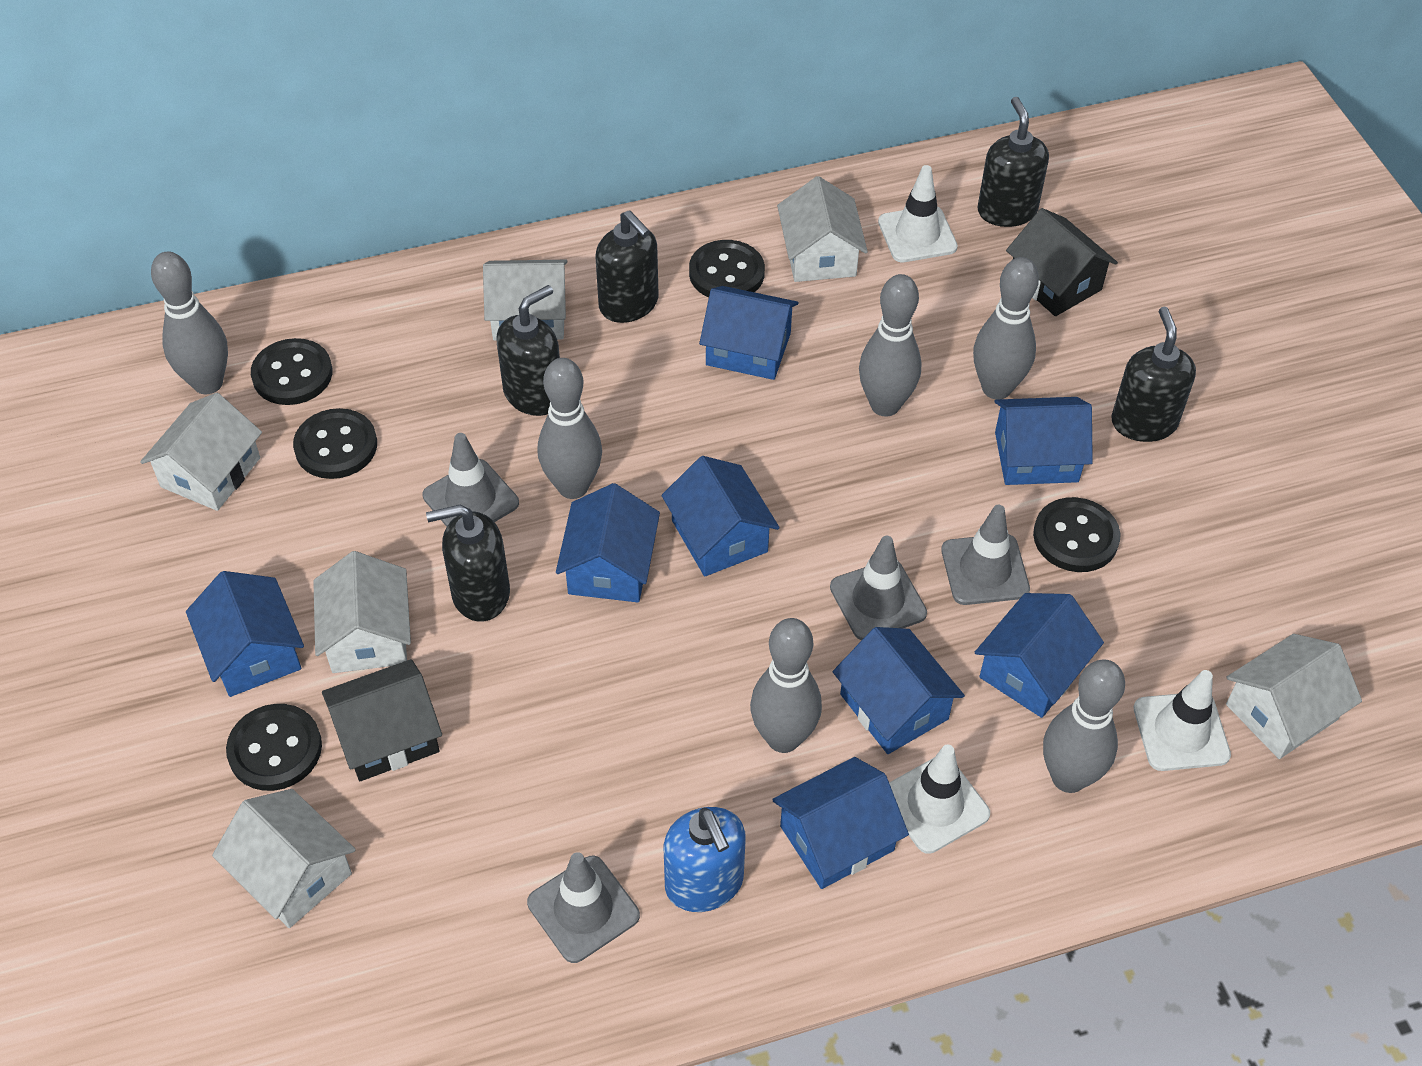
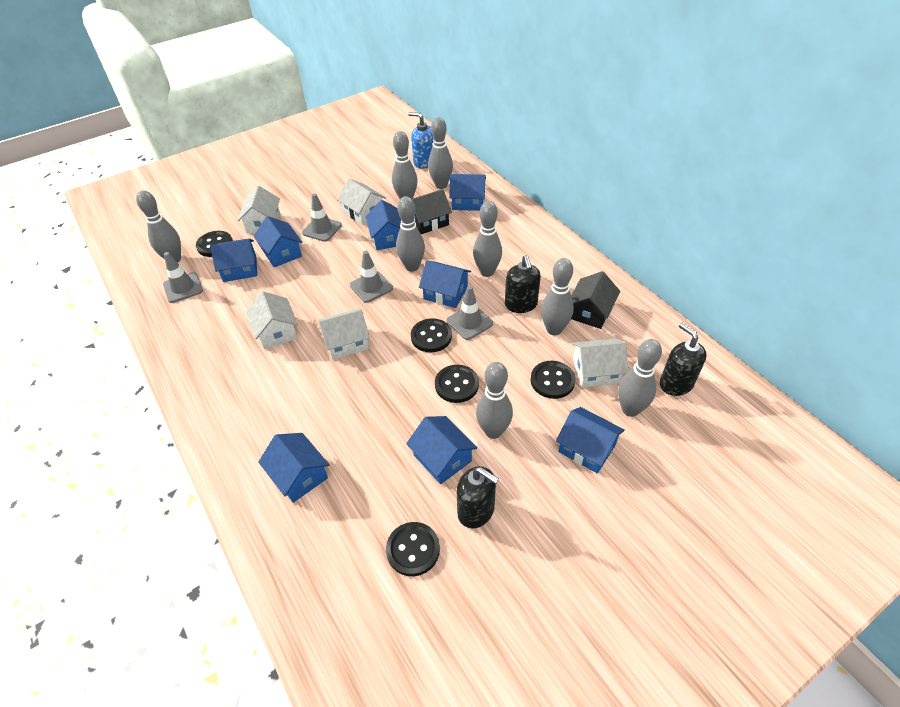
black soap dispenser: [426,505,510,622] [496,285,560,416] [596,210,659,323] [977,97,1049,227] [1111,307,1196,442] = 5 -> [456,466,499,529] [505,255,541,313] [660,323,707,396] = 3
grey bowling pin: [151,252,228,394] [538,358,602,499] [750,618,822,753] [859,274,922,417] [973,257,1039,399] [1043,660,1125,793] = 6 -> [136,190,181,263] [392,131,417,199] [396,196,425,272] [428,117,453,189] [473,201,502,277] [476,362,513,439] [541,258,574,335] [618,339,662,417] = 8
white house: [140,393,262,511] [212,789,356,928] [313,551,411,673] [483,260,567,340] [777,176,868,282] [1226,634,1362,759] = 6 -> [238,186,280,233] [246,291,298,349] [318,309,370,360] [337,178,386,225] [572,338,629,387] = 5
white traffic cone: [878,165,958,262] [889,745,990,854] [1133,670,1231,771] = 3 -> none = 0

